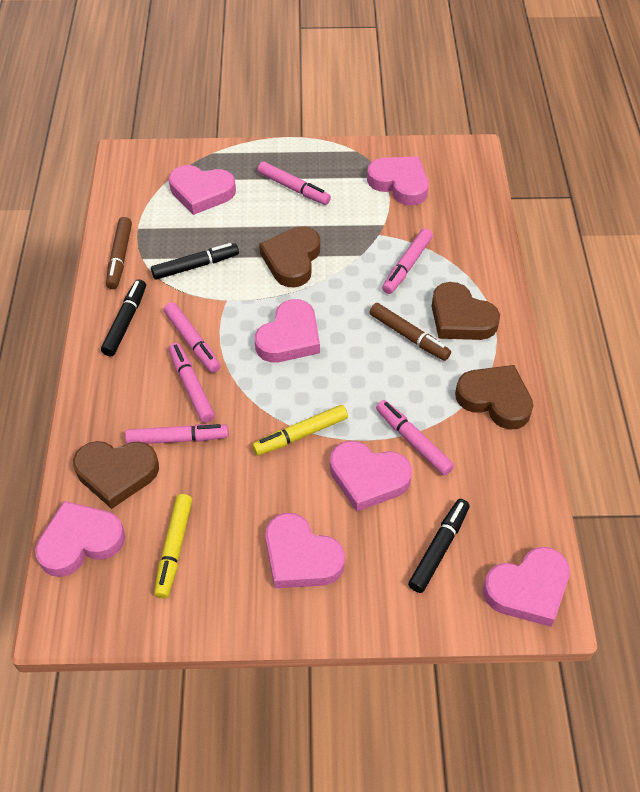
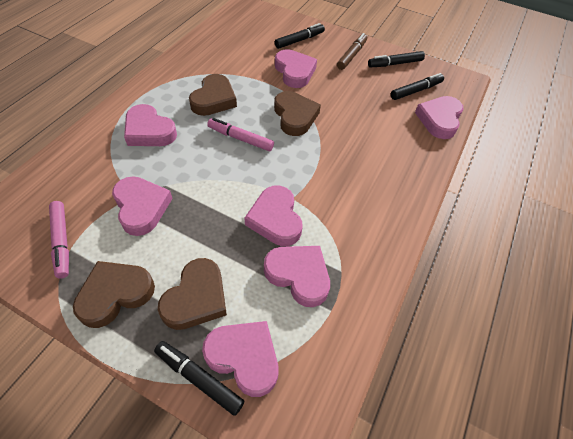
black marker: [101,279,146,356] [151,243,239,280] [408,499,470,593] = 3 -> [154,341,244,416] [275,23,325,49] [368,51,425,67] [391,73,444,100] = 4
brown marker: [106,217,132,289] [369,303,451,361] = 2 -> [337,33,367,70] = 1
pink marker: [125,424,229,444] [164,302,221,373] [169,343,215,423] [257,162,331,205] [376,400,454,476] [382,228,433,294] = 6 -> [49,201,69,278] [207,118,274,151] = 2
yellow marker: [154,494,192,598] [252,405,348,455] = 2 -> none = 0

